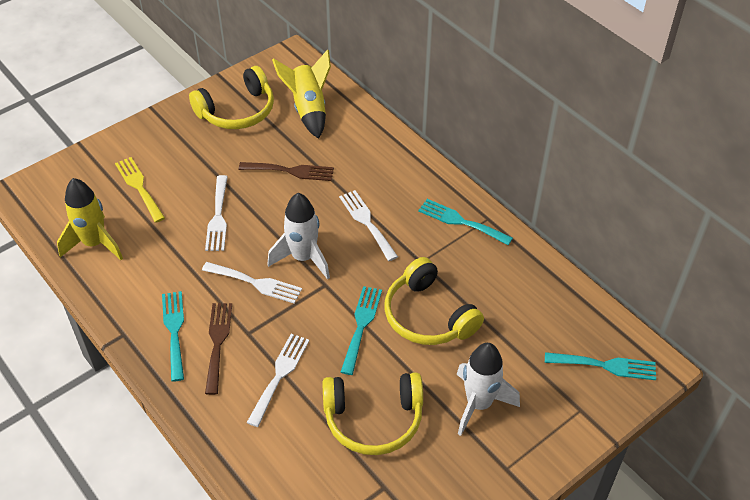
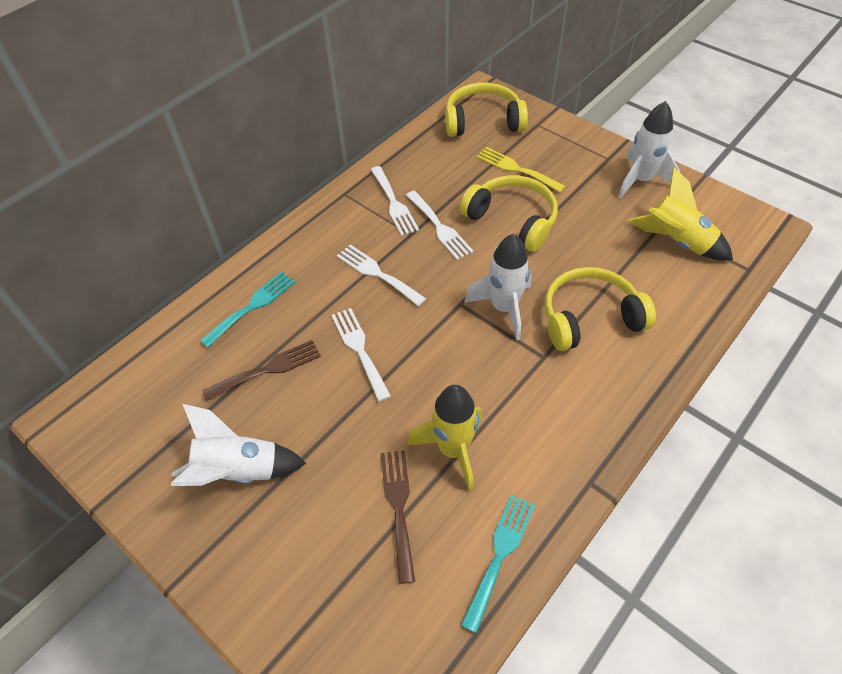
turquoise fork: [162,291,184,382] [341,286,382,375] [418,199,513,245] [545,352,656,380] = 4 -> [200,271,295,348] [461,495,535,633] = 2
white rocket: [267,193,330,280] [457,343,520,436] = 2 -> [171,404,306,486] [464,234,532,340] [618,101,680,199] = 3

